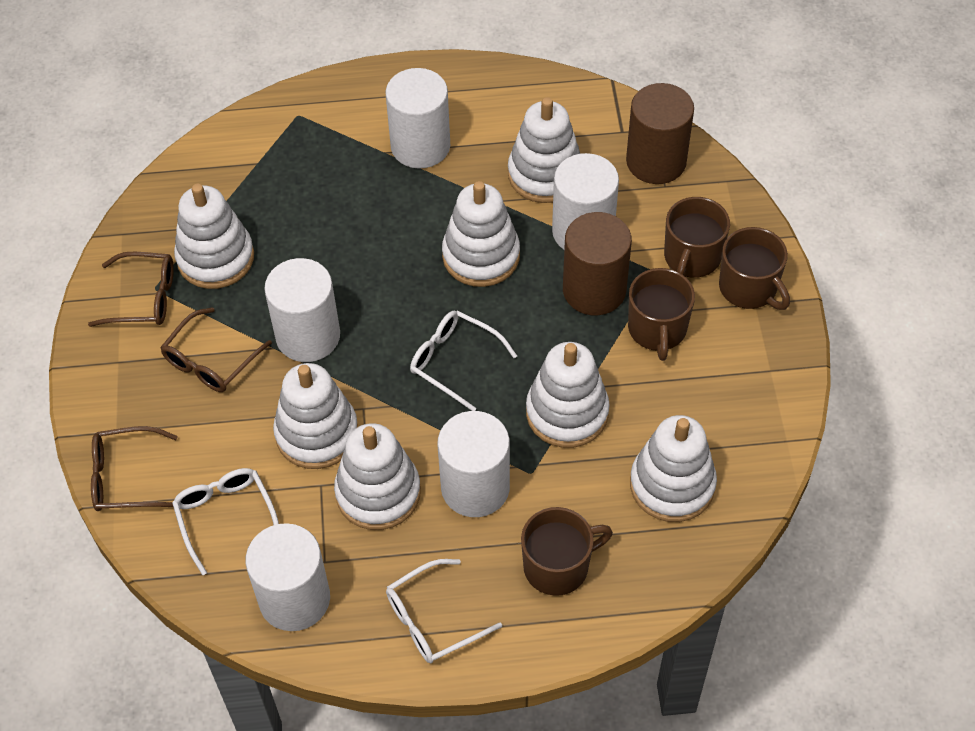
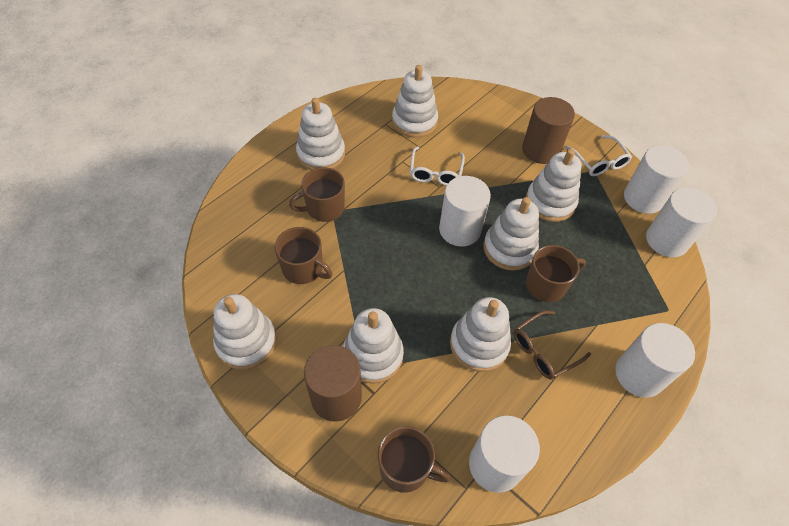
brown glasses: [88,252,174,327] [91,426,178,511] [160,307,272,392] = 3 -> [514,311,591,380] = 1
white glasses: [172,468,279,575] [386,559,502,663] [410,311,517,411] = 3 -> [410,146,465,186] [565,135,632,176] = 2

